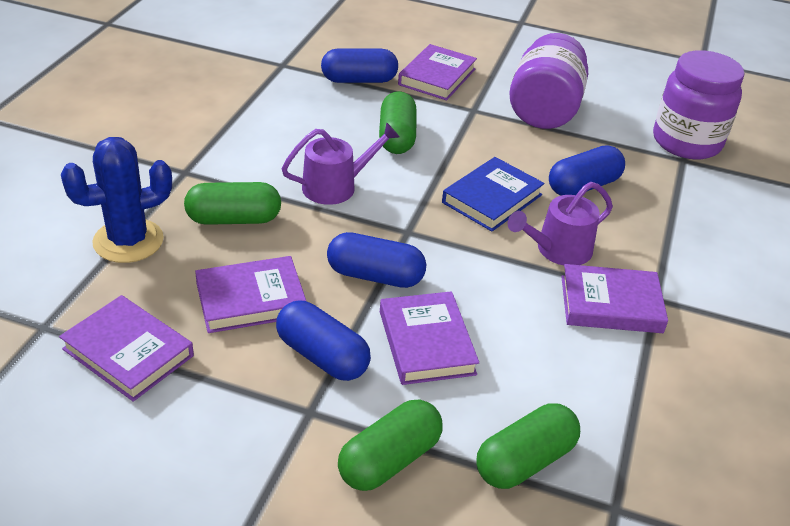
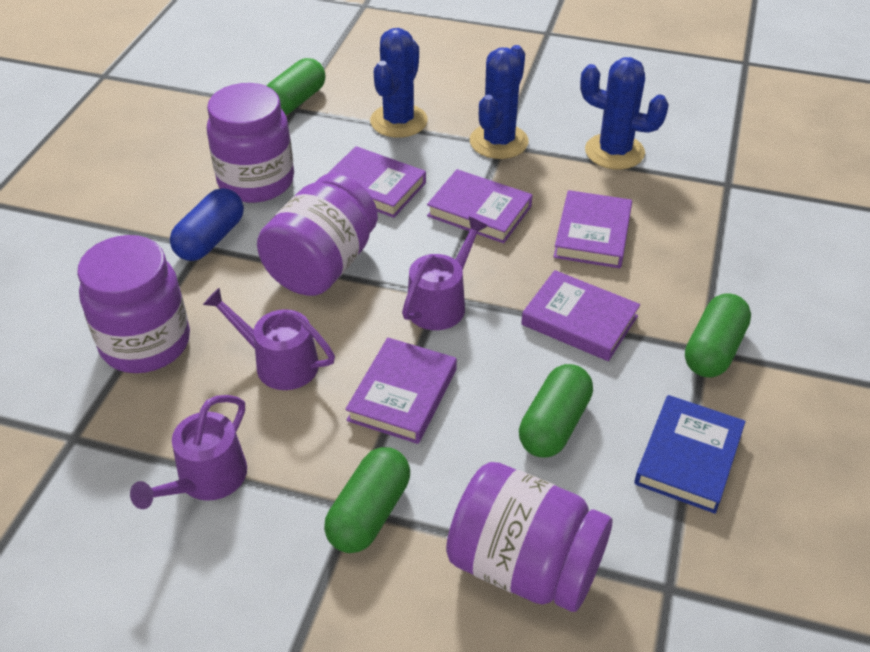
blue cactus: [61,137,172,263] = 1 -> [370,28,428,138] [470,45,529,159] [580,57,669,170] = 3
blue capsule: [276,301,371,381] [321,49,398,83] [327,232,426,288] [549,145,625,196] = 4 -> [170,188,244,261] = 1
purple jar: [509,33,588,129] [653,50,745,159] = 2 -> [77,235,190,373] [207,83,294,203] [257,173,378,296] [446,462,612,612] = 4
purple watering can: [281,122,399,205] [508,182,613,265] = 2 -> [130,395,247,509] [203,288,335,390] [402,217,488,330] = 3

